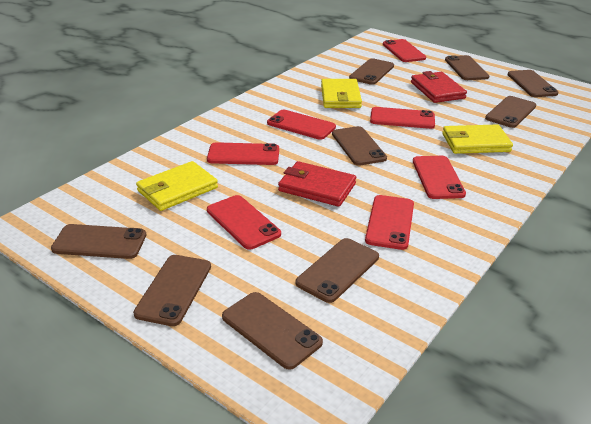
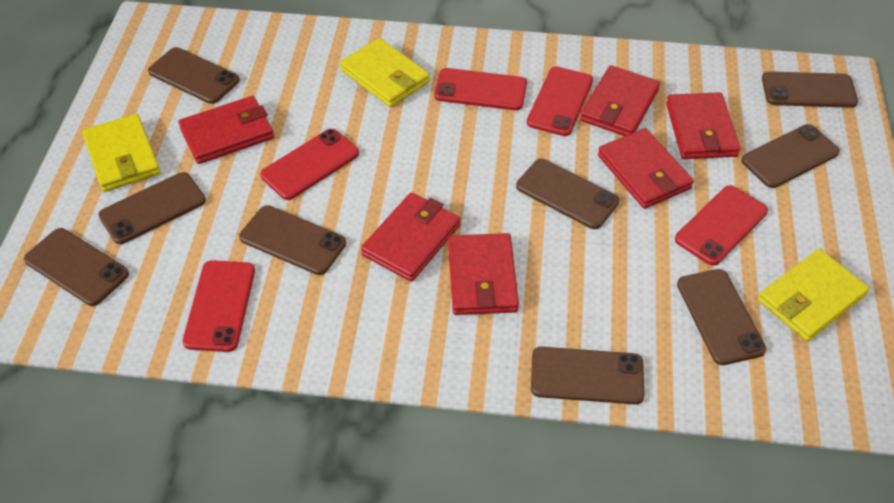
red phone: [207,142,279,165] [207,195,281,250] [267,110,336,140] [365,195,414,250] [370,107,435,129] [383,39,426,62] [413,156,466,199] = 7 -> [183,260,255,352] [260,129,359,200] [434,68,527,110] [527,66,593,136] [675,185,768,266] = 5
red wallet: [278,161,356,207] [411,71,467,103] = 2 -> [178,96,274,164] [361,193,460,282] [448,233,519,315] [580,65,660,136] [598,128,694,209] [666,92,740,159] = 6

